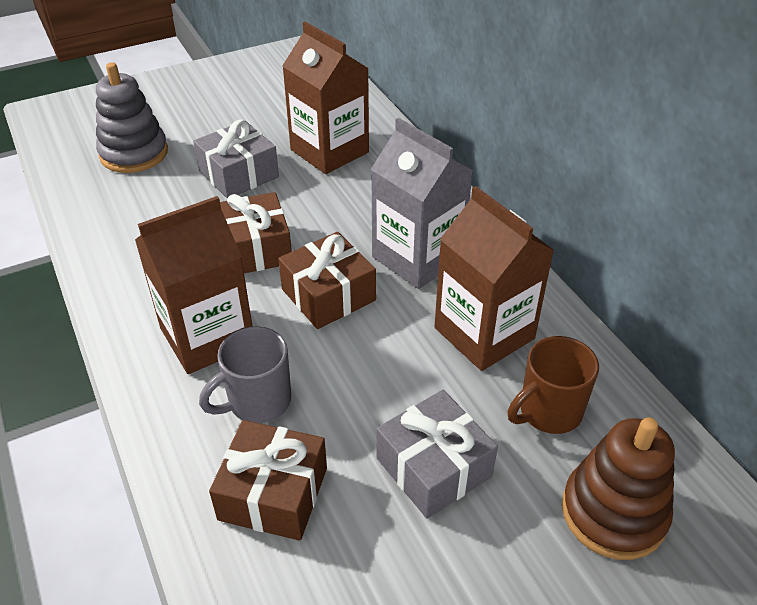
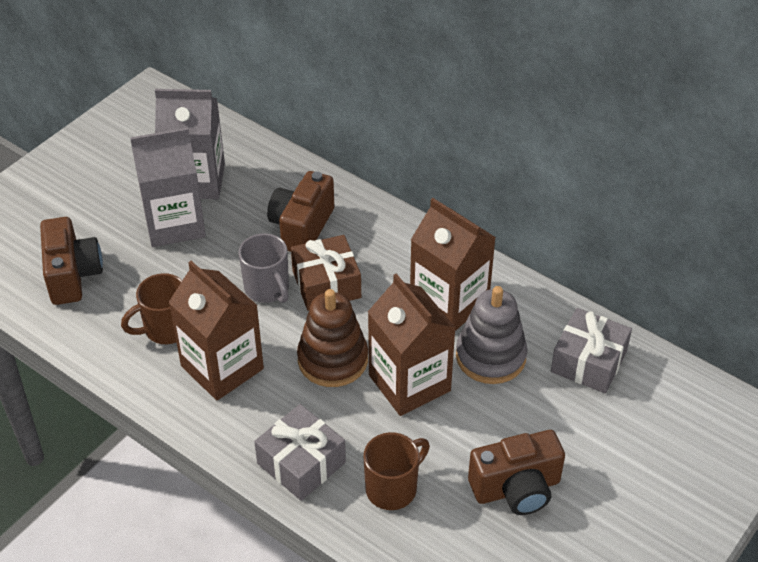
brown camera: none = 0 -> [40,217,103,305] [267,171,334,252] [468,430,565,515] = 3
brown gift: [209,420,327,541] [220,192,292,273] [278,232,376,329] = 3 -> [291,235,361,311] = 1
brown mug: [507,336,599,434] = 1 -> [121,273,182,344] [363,432,430,510] = 2
grey carton: [371,118,473,289] = 1 -> [130,128,206,247] [155,89,225,199] = 2

